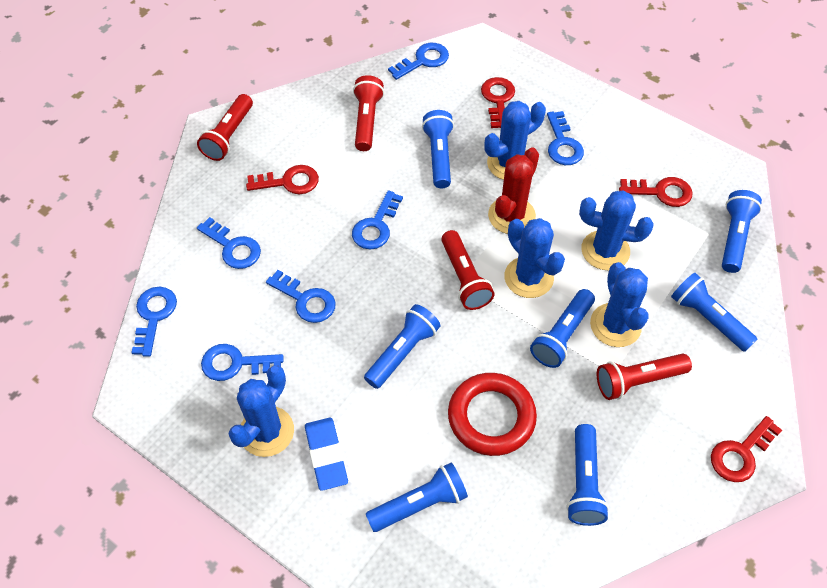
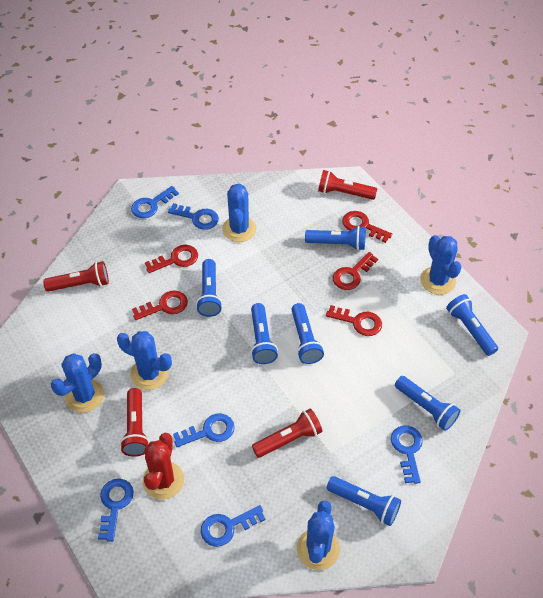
blue eraser: [305,418,348,491] = 1 -> none = 0
blue key: [131,287,177,357] [197,217,261,269] [201,344,283,381] [266,270,336,323] [352,190,403,250] [388,43,449,80] [547,111,584,165] = 7 -> [98,478,134,542] [131,186,179,218] [168,203,219,230] [173,413,235,447] [201,505,266,547] [391,425,423,484] = 6
red key: [246,165,319,194] [481,77,515,128] [619,177,693,207] [711,416,782,482] = 4 -> [132,290,188,320] [145,245,198,273] [326,305,382,336] [333,252,378,290] [342,211,392,243] = 5
red ring: [448,373,537,456] = 1 -> none = 0

